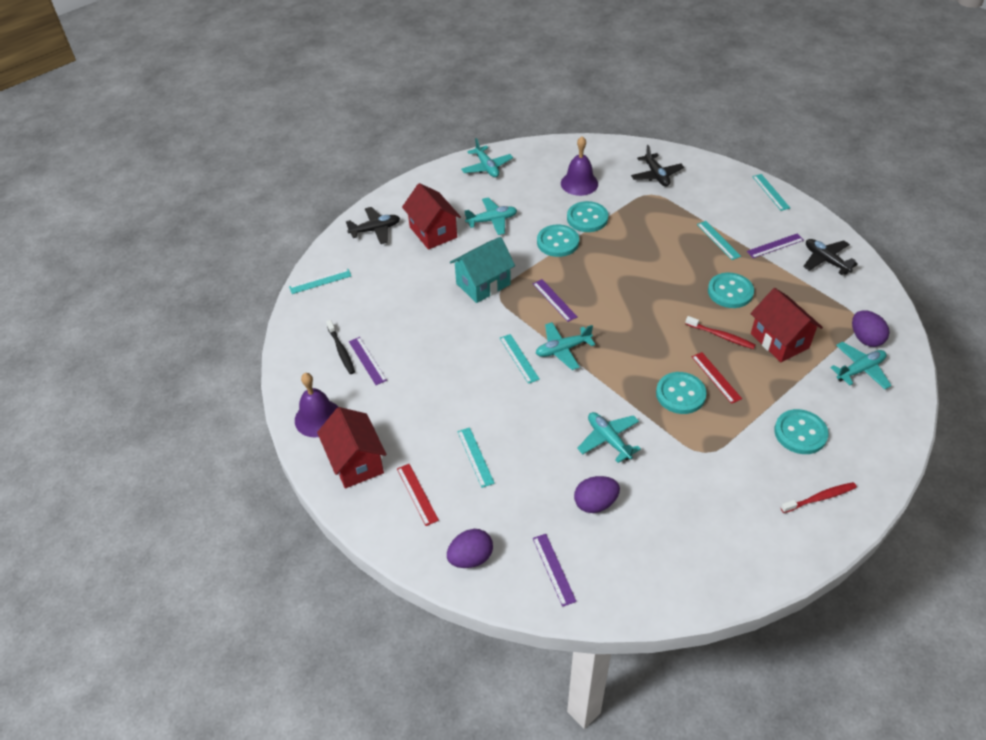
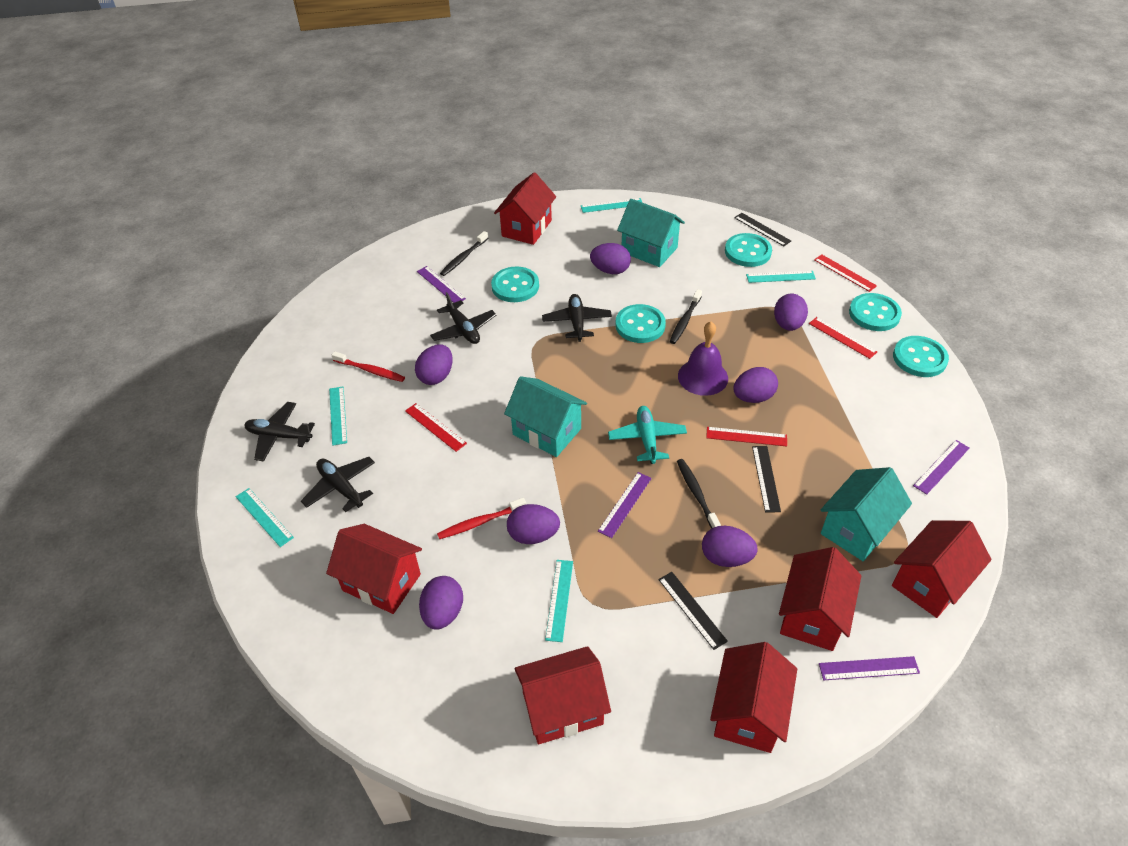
black plane: [346,207,400,244] [631,145,684,186] [803,239,858,275] = 3 -> [244,402,315,462] [301,457,375,512] [430,292,496,344] [542,294,612,342] = 4
black ruler: none = 0 -> [658,572,728,650] [734,213,791,246] [752,446,781,513] = 3
black toothbrush: [326,320,355,374] = 1 -> [440,231,488,276] [669,289,702,344] [677,459,721,529] = 3
purple bell: [295,373,338,437] [561,136,598,196] = 2 -> [678,322,728,396] = 1
purple egg: [447,529,493,568] [574,476,620,513] [852,310,889,347] = 3 -> [415,344,453,385] [419,576,463,630] [507,504,560,544] [590,243,631,274] [702,526,758,567] [733,367,778,403] [774,294,808,331] = 7
red house: [317,407,387,488] [402,183,461,250] [750,288,823,362] = 3 -> [326,524,422,614] [494,173,556,245] [515,646,611,745] [710,642,797,753] [779,547,861,651] [892,520,991,618] = 6
red ruler: [397,464,439,526] [692,352,742,404] = 2 -> [405,403,467,452] [706,427,787,446] [809,317,877,359] [814,254,877,292] = 4
turquoise house: [450,237,515,303] = 1 -> [504,376,587,457] [617,199,685,267] [821,467,912,561] = 3
turquoise plane: [461,138,513,177] [465,197,517,235] [536,322,595,370] [577,412,641,463] [830,342,892,389] = 5 -> [608,406,687,464] = 1

